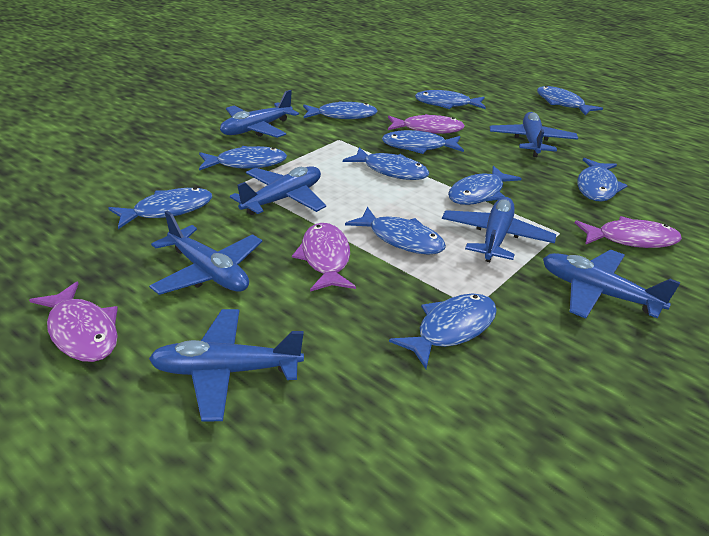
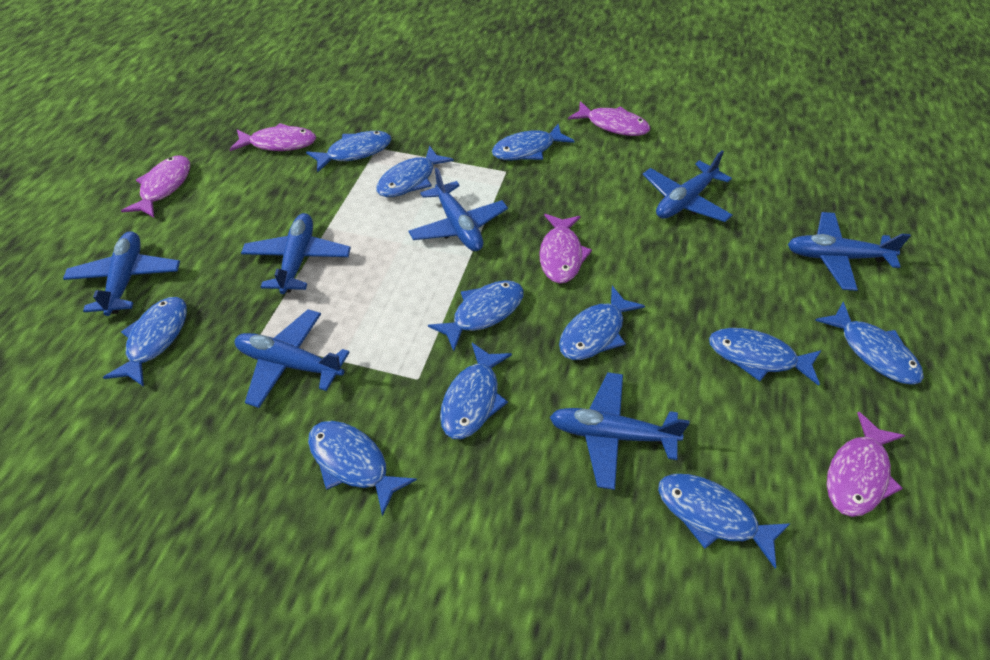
purple fish: [29,282,118,362] [292,223,356,292] [388,114,465,134] [575,216,682,248] = 4 -> [121,155,190,218] [229,123,316,151] [539,214,592,283] [568,101,650,136] [827,411,905,517] = 5

